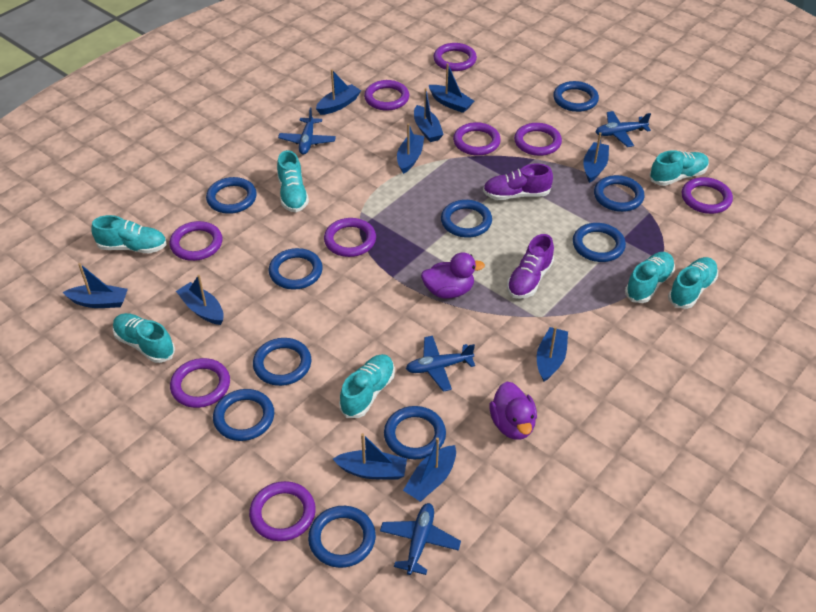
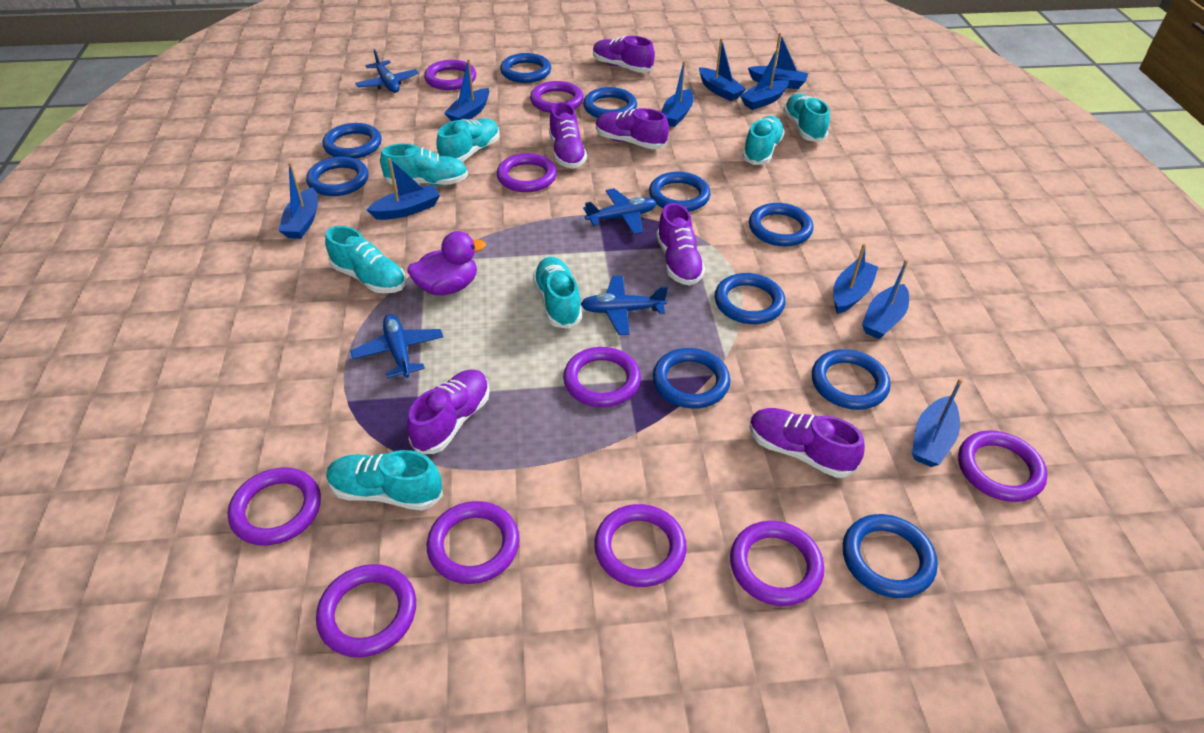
purple duck: [421,253,485,299] [489,382,537,440] = 2 -> [407,231,486,295] = 1
purple ring: [170,221,222,261] [170,358,230,408] [249,481,316,541] [324,218,376,257] [364,80,409,111] [434,43,477,71] [453,122,501,156] [514,123,562,156] [682,177,733,214] = 9 -> [228,468,321,546] [316,564,416,658] [424,60,476,90] [427,501,520,584] [497,153,557,192] [530,81,584,113] [563,347,641,407] [594,504,687,587] [730,521,824,606] [958,430,1048,502] = 10
purple shoe: [483,164,553,200] [507,234,554,299] = 2 -> [407,369,490,454] [549,102,587,168] [593,36,655,72] [596,108,669,149] [656,203,705,286] [750,408,865,478] = 6

